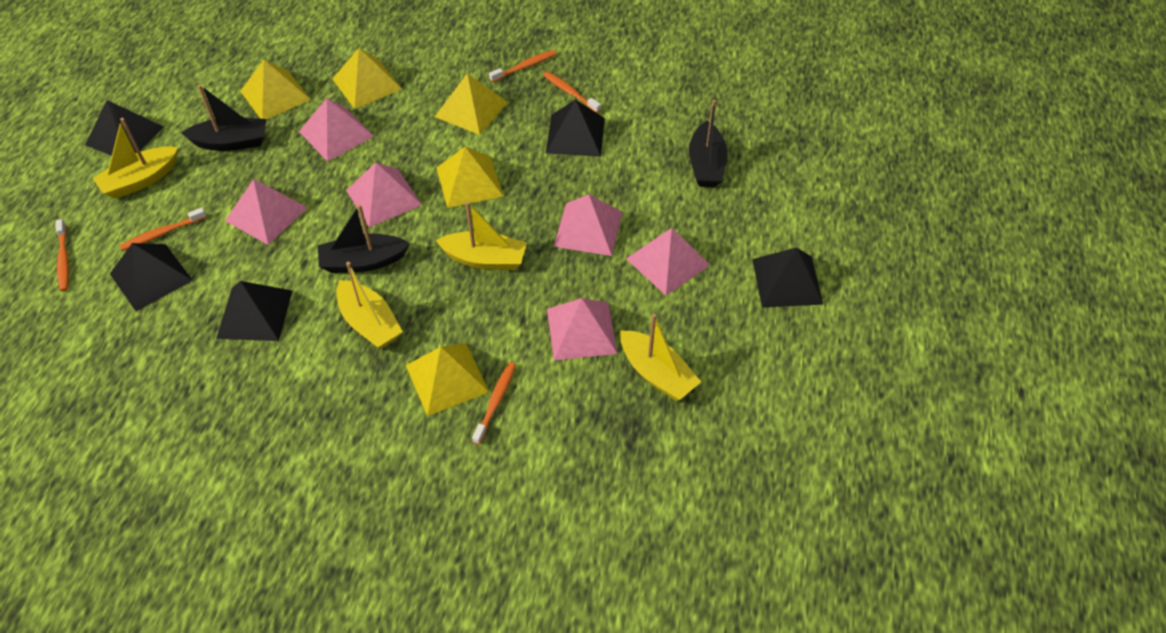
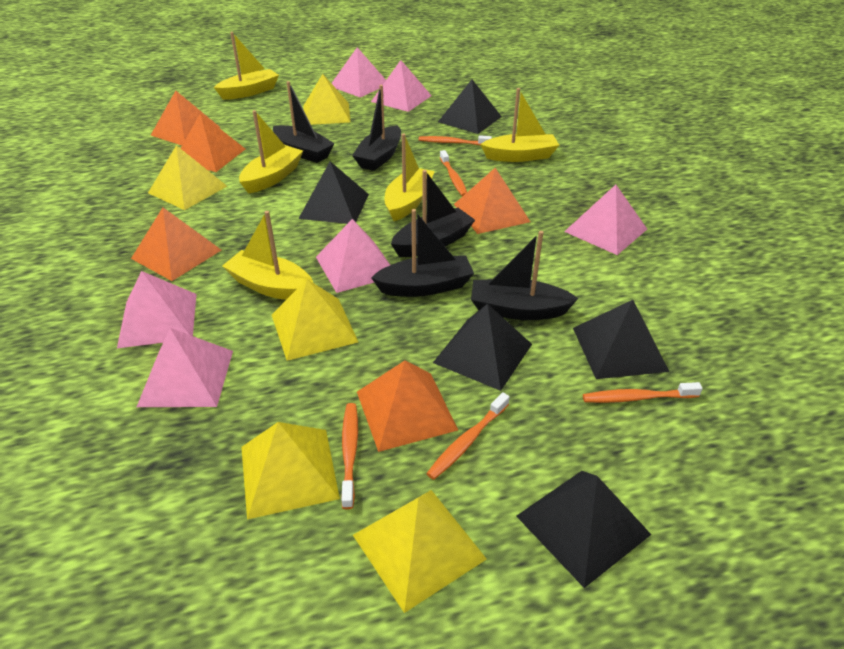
black boat: [182,85,266,151] [318,204,410,273] [689,100,728,187] = 3 -> [273,81,335,163] [352,85,401,171] [371,209,474,297] [391,170,475,257] [471,231,578,320] = 5
orange pyramid: none = 0 -> [131,208,221,281] [151,91,221,145] [181,113,245,172] [357,360,458,452] [454,168,531,234] = 5
yellow boat: [92,118,178,199] [336,262,403,349] [436,201,527,270] [620,314,701,401] = 4 -> [214,32,279,99] [222,211,313,300] [239,110,303,194] [385,133,435,221] [480,88,559,162] = 5

